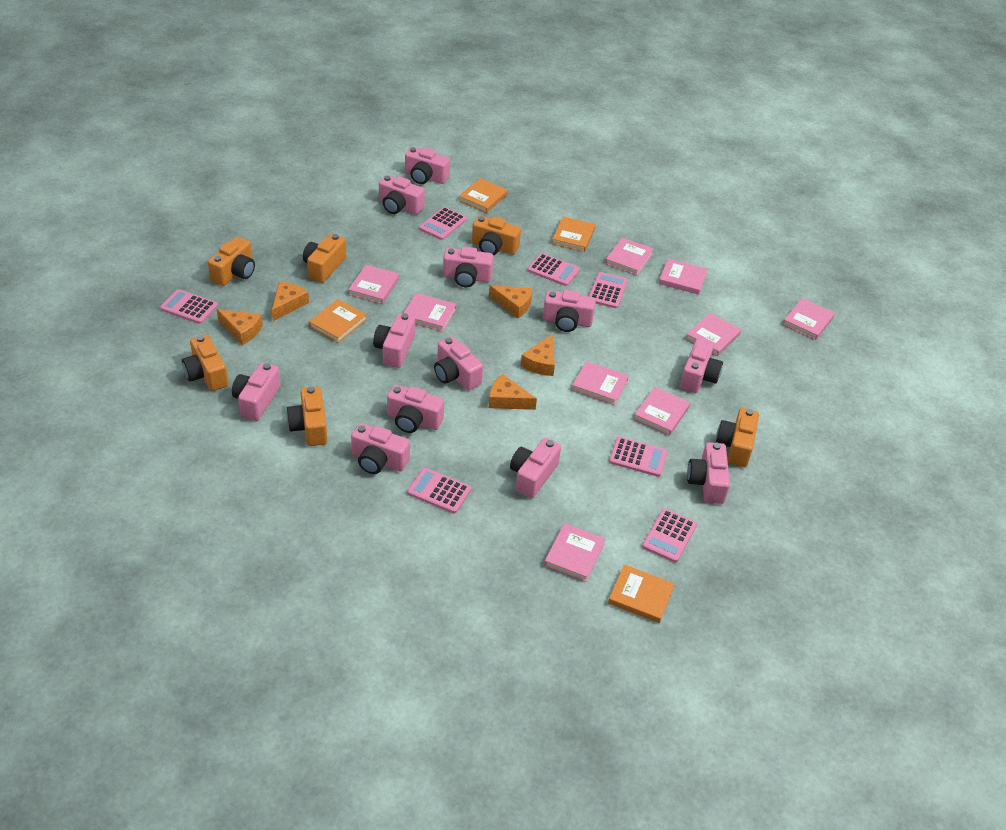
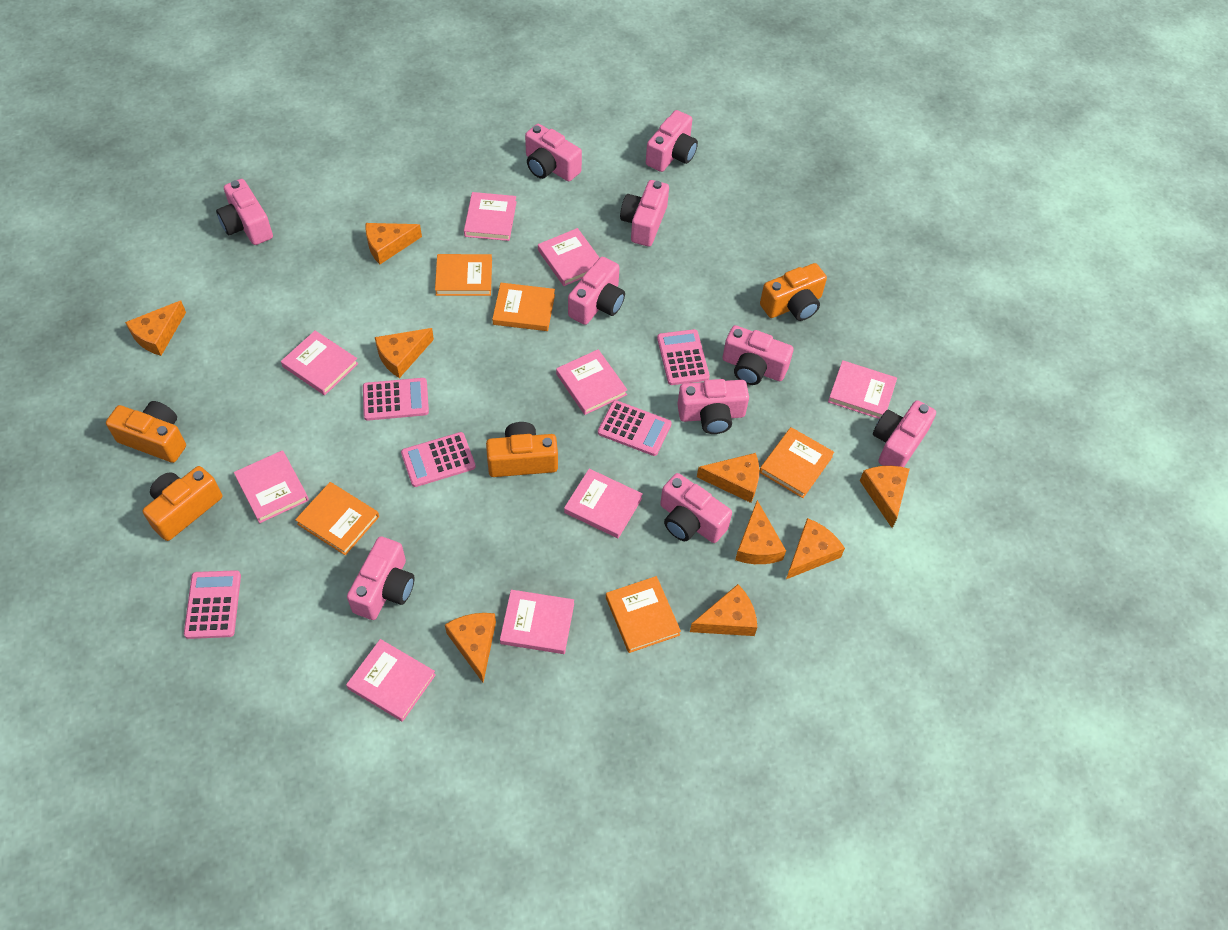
orange book: [309,299,367,343] [459,178,508,213] [552,216,596,252] [608,565,675,623] = 4 -> [295,482,379,555] [435,254,492,296] [492,283,555,331] [606,576,681,653] [759,427,834,498] = 5
orange camera: [182,335,229,391] [208,237,255,286] [286,386,327,446] [303,234,346,283] [472,216,521,255] [716,408,759,467] = 6 -> [106,401,186,463] [142,466,222,541] [486,422,558,477] [760,263,827,321] = 4
orange cheese: [217,309,263,345] [272,281,309,321] [489,285,533,318] [489,374,537,410] [521,335,555,376] = 5 -> [125,301,186,356] [365,223,422,264] [375,328,434,378] [445,613,496,682] [690,584,757,636] [697,453,759,503] [735,500,786,564] [786,518,845,579] [860,466,910,528] = 9
pink calculator: [160,289,218,324] [407,468,471,514] [419,207,467,240] [527,253,580,286] [589,272,628,308] [609,437,668,477] [642,509,697,563] = 7 -> [184,570,241,639] [363,378,429,421] [401,432,476,487] [598,400,672,456] [657,329,710,385] = 5
pink camera: [232,363,280,421] [351,423,410,474] [373,313,415,368] [379,175,425,215] [387,384,444,433] [405,147,450,184] [434,336,483,390] [443,247,493,287] [510,438,561,499] [543,290,596,332] [680,338,723,393] [687,442,730,504] = 12 -> [216,179,273,245] [347,536,415,620] [525,124,582,182] [568,257,625,325] [620,180,669,247] [646,110,698,172] [660,473,732,543] [677,379,749,434] [723,325,793,385] [873,400,936,467] = 10

